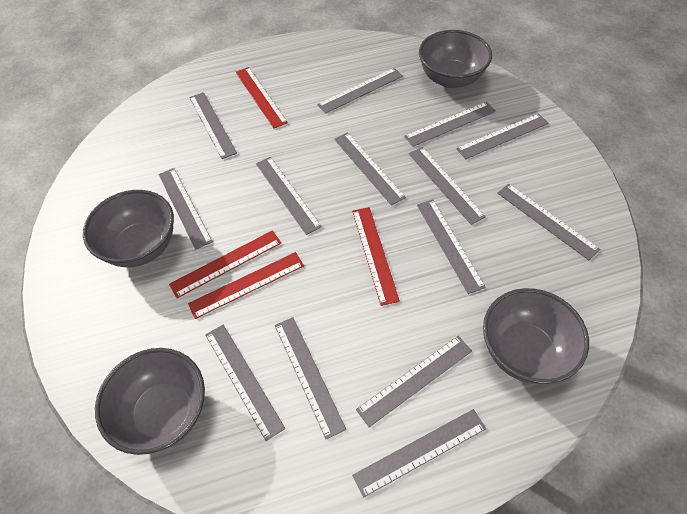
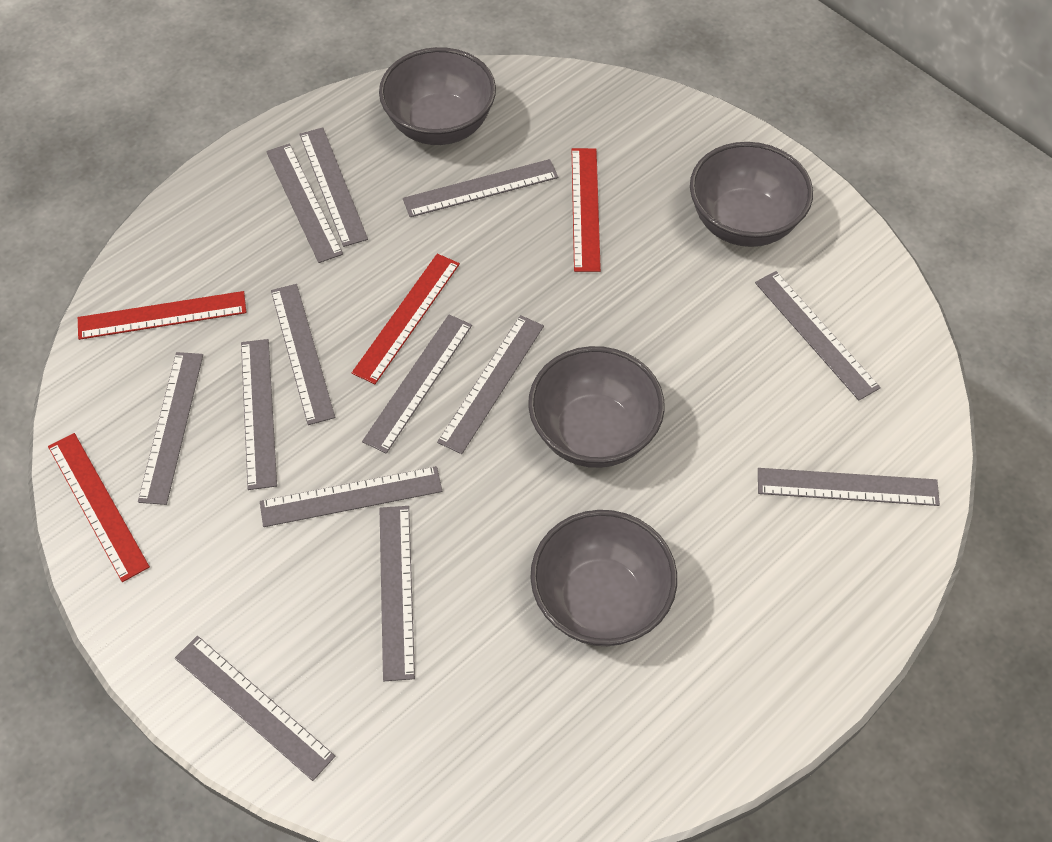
grey ruler: [158,168,213,250] [189,92,237,159] [205,325,285,441] [256,157,322,235] [275,317,346,439] [317,68,403,114] [334,132,406,206] [352,409,486,498] [356,336,472,427] [404,102,496,147] [409,147,486,225] [417,199,486,294] [456,113,549,159] [497,184,600,260] = 14 -> [138,352,203,505] [175,636,335,781] [241,339,277,490] [260,466,442,527] [266,144,343,263] [271,284,335,425] [300,127,368,247] [362,315,472,454] [379,506,415,681] [403,159,558,217] [437,315,544,454] [755,271,881,400] [758,468,940,506] = 13

